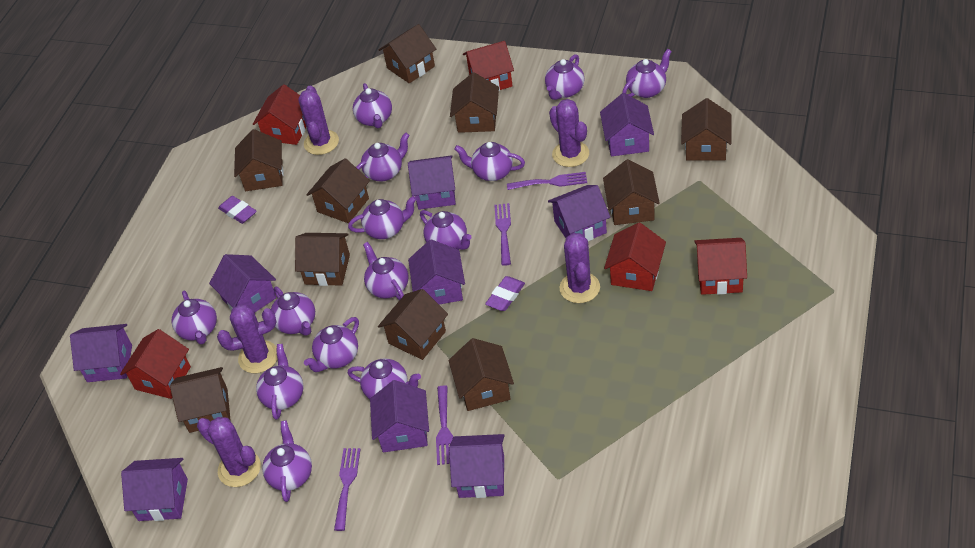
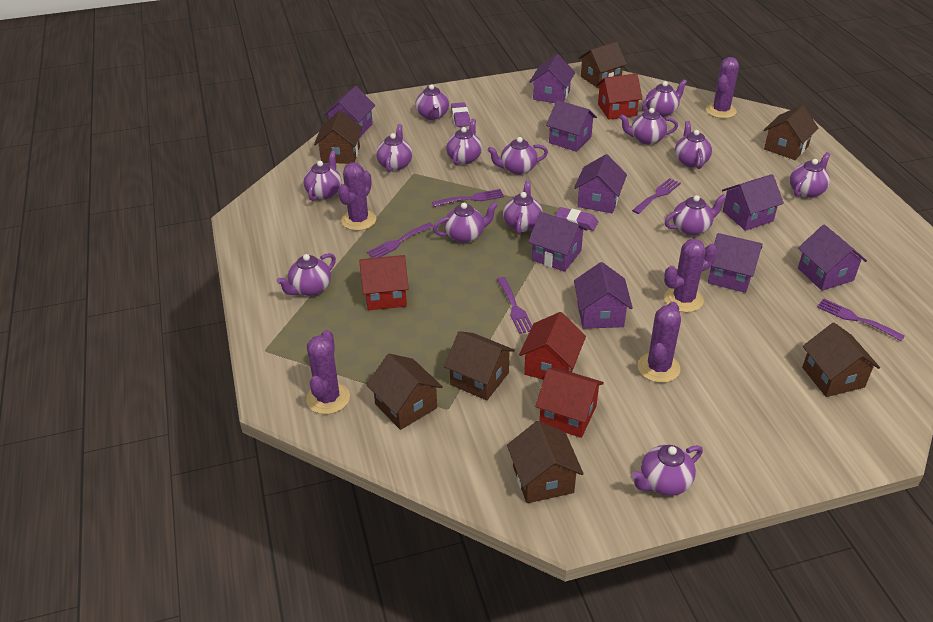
brown house: [170,367,231,433] [234,129,283,191] [295,233,350,286] [306,158,370,223] [378,289,448,360] [379,24,436,84] [448,338,514,411] [450,72,499,133] [603,159,660,225] [681,98,732,161] = 10 -> [314,110,363,164] [366,354,443,430] [444,331,515,401] [507,421,584,503] [578,41,627,89] [764,105,818,160] [802,323,880,397] = 7
purple fork: [334,448,361,531] [436,385,453,465] [495,203,511,266] [507,172,587,190] = 4 -> [367,222,434,258] [432,189,504,207] [497,277,532,334] [632,178,681,214] [817,298,905,341] = 5
red house: [120,329,191,399] [253,84,306,145] [463,41,514,91] [604,223,666,291] [694,238,747,295] = 5 -> [359,255,409,310] [519,312,586,380] [536,368,604,438] [596,74,643,120] = 4

